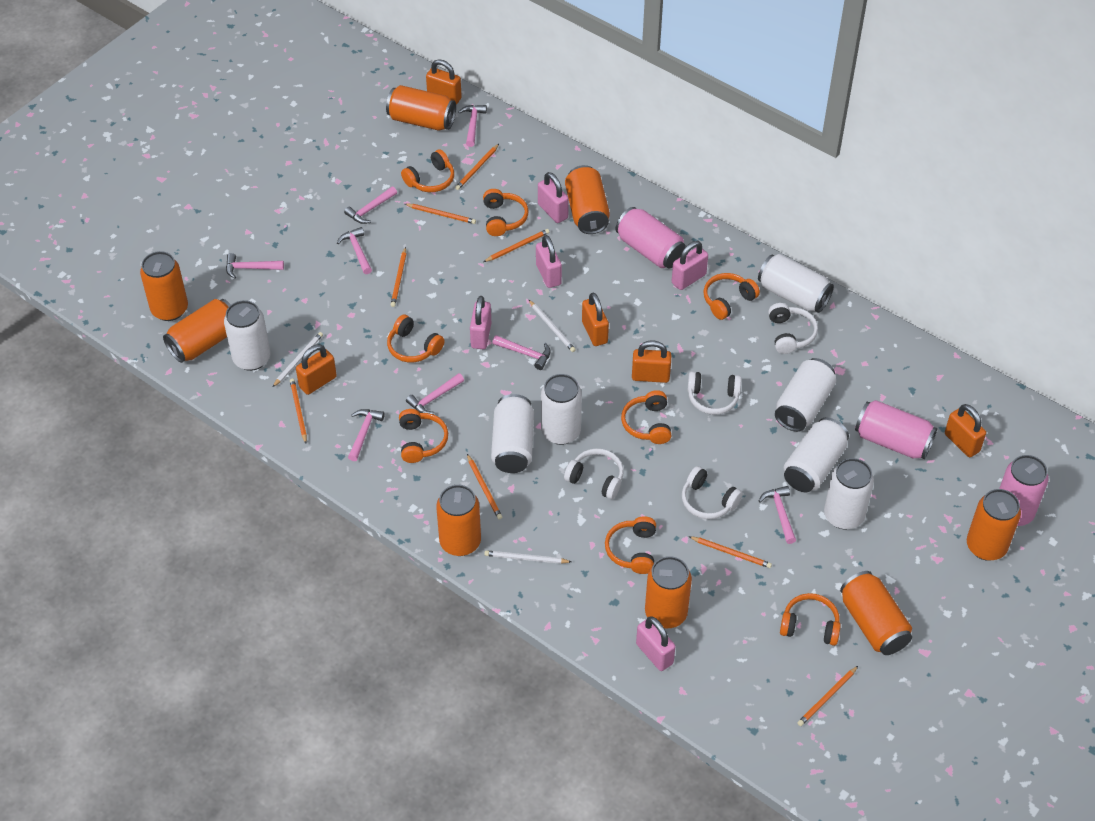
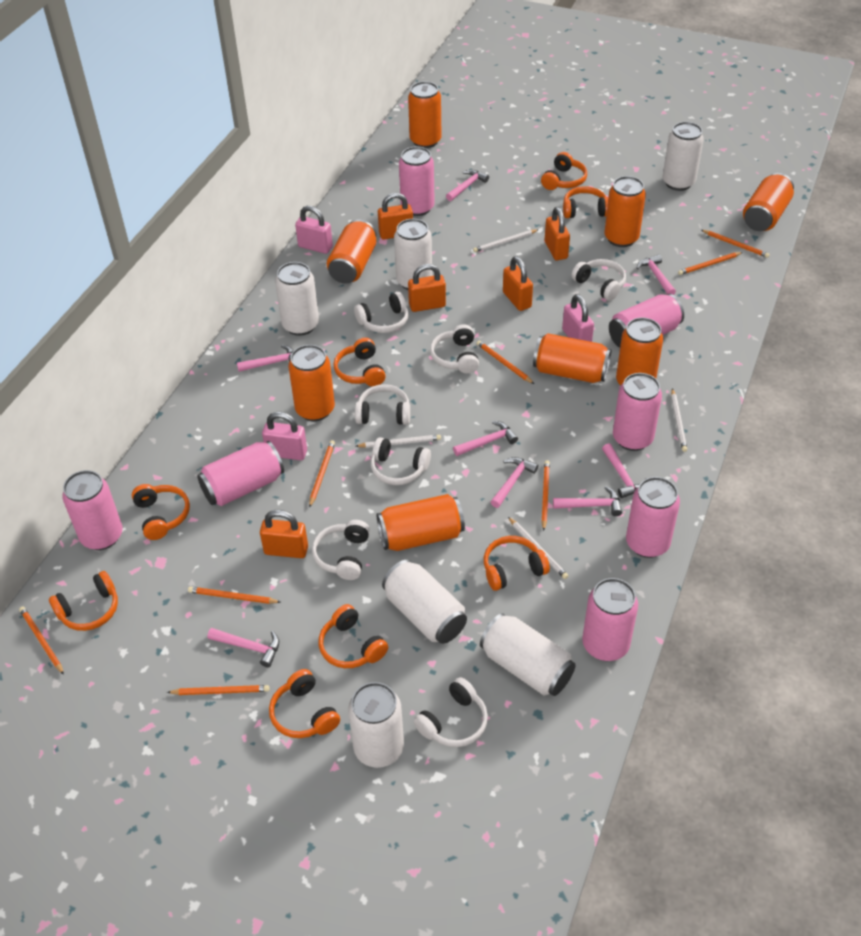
pink can: [616,207,686,268] [855,400,937,459] [999,455,1049,526] = 3 -> [62,470,123,550] [197,441,284,506] [399,147,435,216] [582,578,638,661] [609,294,684,348] [613,373,662,451] [626,477,680,558] = 7
pink padlock: [470,296,491,349] [536,235,562,288] [538,172,569,223] [636,617,675,671] [672,241,708,290] = 5 -> [262,412,307,460] [295,206,333,254] [562,294,594,342] = 3
white can: [224,300,271,371] [491,394,534,473] [541,374,582,445] [758,254,834,313] [775,358,836,432] [784,417,849,492] [824,458,874,529] = 7 -> [275,262,319,336] [348,682,404,768] [382,560,467,644] [394,219,432,290] [480,613,576,696] [663,122,704,191] = 6
white headphones: [564,449,624,499] [682,466,743,519] [687,371,741,415] [768,303,818,354] = 4 -> [312,520,370,580] [354,292,409,333] [355,384,410,425] [371,437,431,485] [413,677,488,747] [430,324,479,373] [572,259,626,301] = 7
white pencil: [273,332,323,387] [484,550,571,564] [529,300,576,352] = 3 -> [356,435,441,448] [473,229,538,252] [508,517,568,579] [671,388,687,452] = 4

